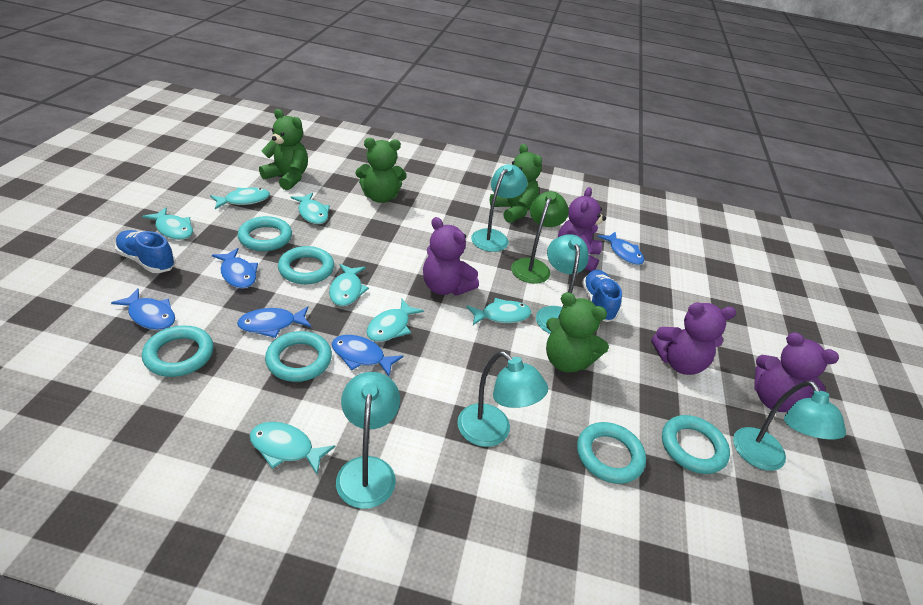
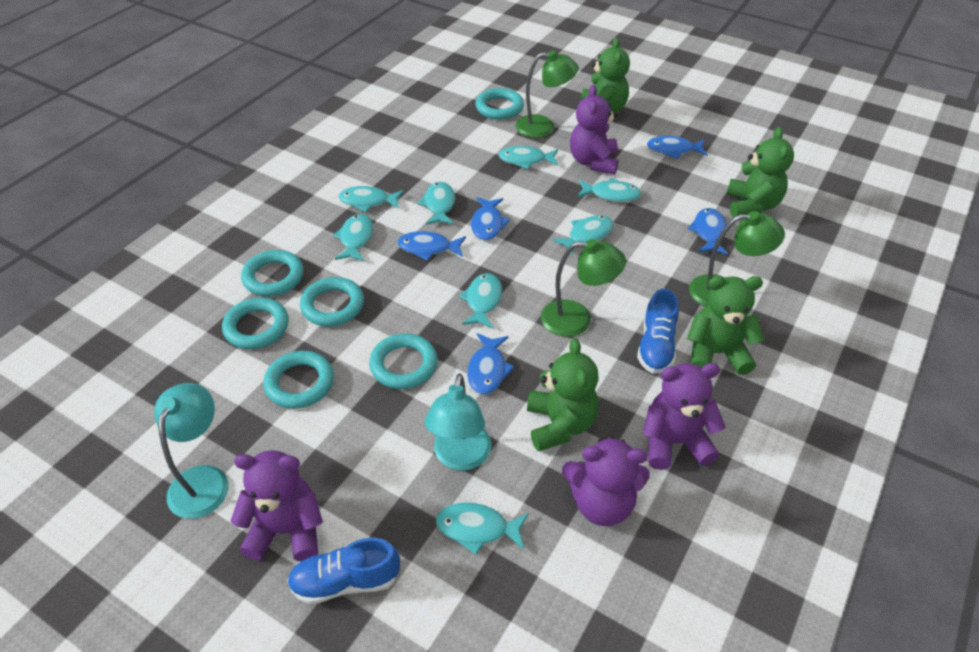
green lamp: [511,191,569,284] = 1 -> [516,50,579,138] [541,239,626,337] [689,211,785,307] = 3
turquoise fish: [142,207,193,240] [210,187,270,209] [250,422,335,474] [291,193,330,224] [329,264,369,306] [366,299,424,342] [466,298,531,325] = 7 -> [333,214,373,261] [339,186,404,212] [418,182,455,225] [436,503,529,555] [459,273,502,328] [499,146,559,169] [552,215,614,255] [577,178,642,202] = 8
turquoise lamp: [336,372,400,509] [457,351,548,447] [471,164,528,252] [536,234,589,334] [733,380,846,471] = 5 -> [154,383,229,519] [425,373,491,470] = 2

